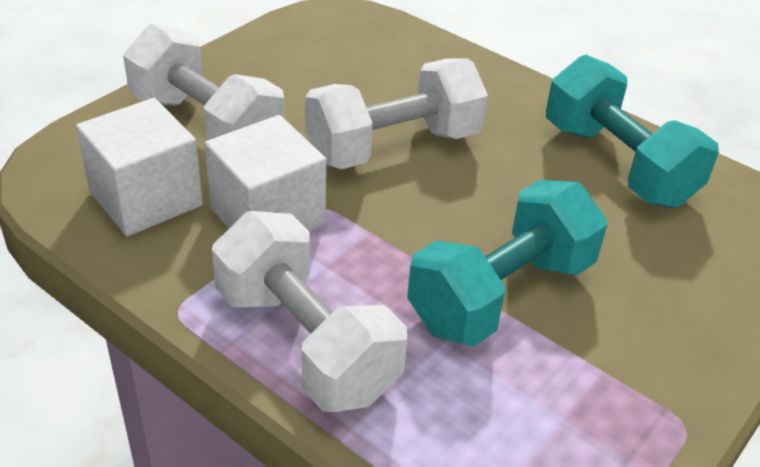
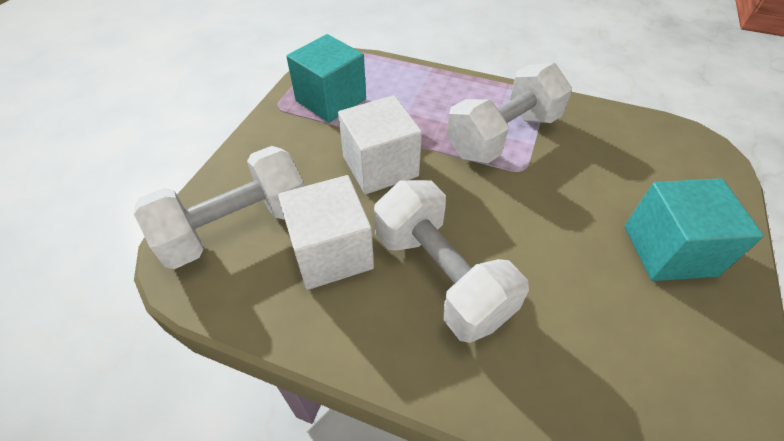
turquoise cube: none = 0 -> [286,34,366,122] [624,178,764,281] = 2
turquoise dumbbell: [407,180,607,346] [546,55,719,208] = 2 -> none = 0

